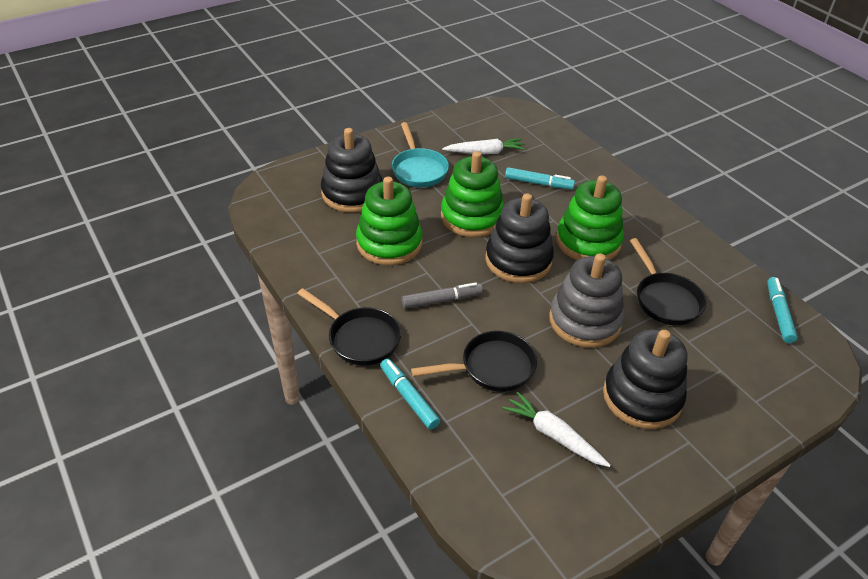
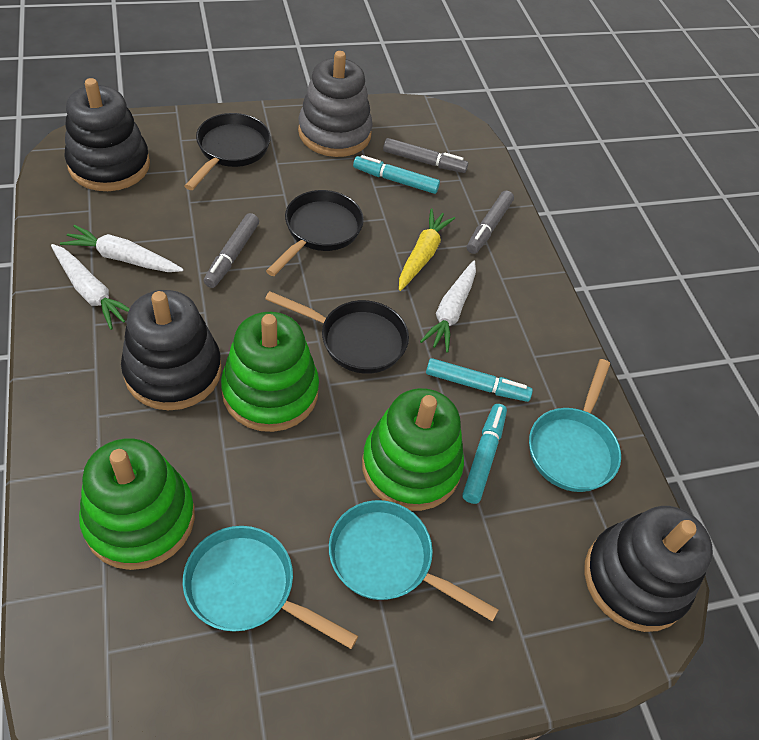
grey marker: [402,282,483,309] = 1 -> [204,213,259,288] [383,138,468,173] [467,191,514,254] = 3
turquoise pan: [392,122,449,187] = 1 -> [183,526,358,649] [329,500,499,622] [529,359,621,492] = 3
white carrot: [442,138,526,154] [502,392,611,467] = 2 -> [51,244,130,330] [60,225,184,272] [420,261,476,353] = 3
yellow carrot: none = 0 -> [399,209,455,291] = 1

